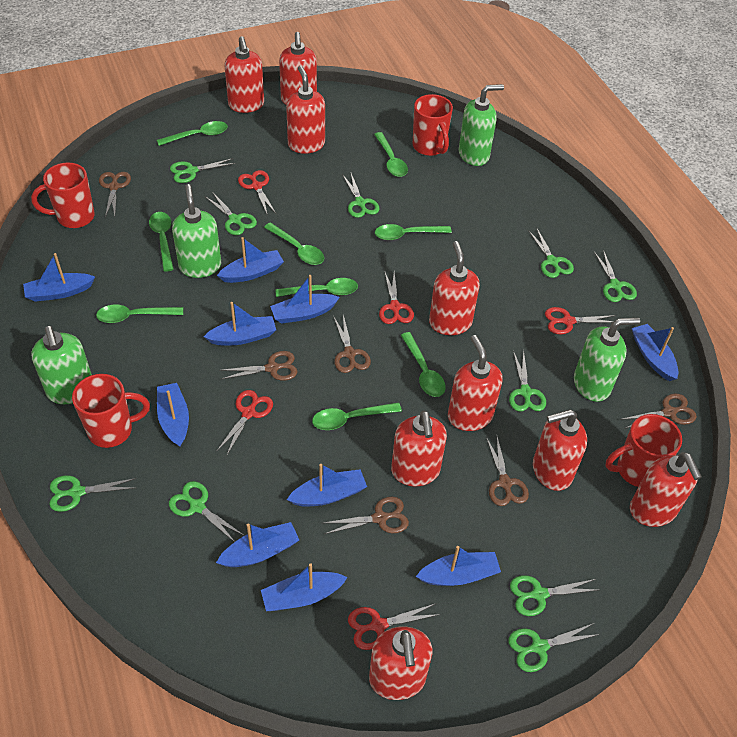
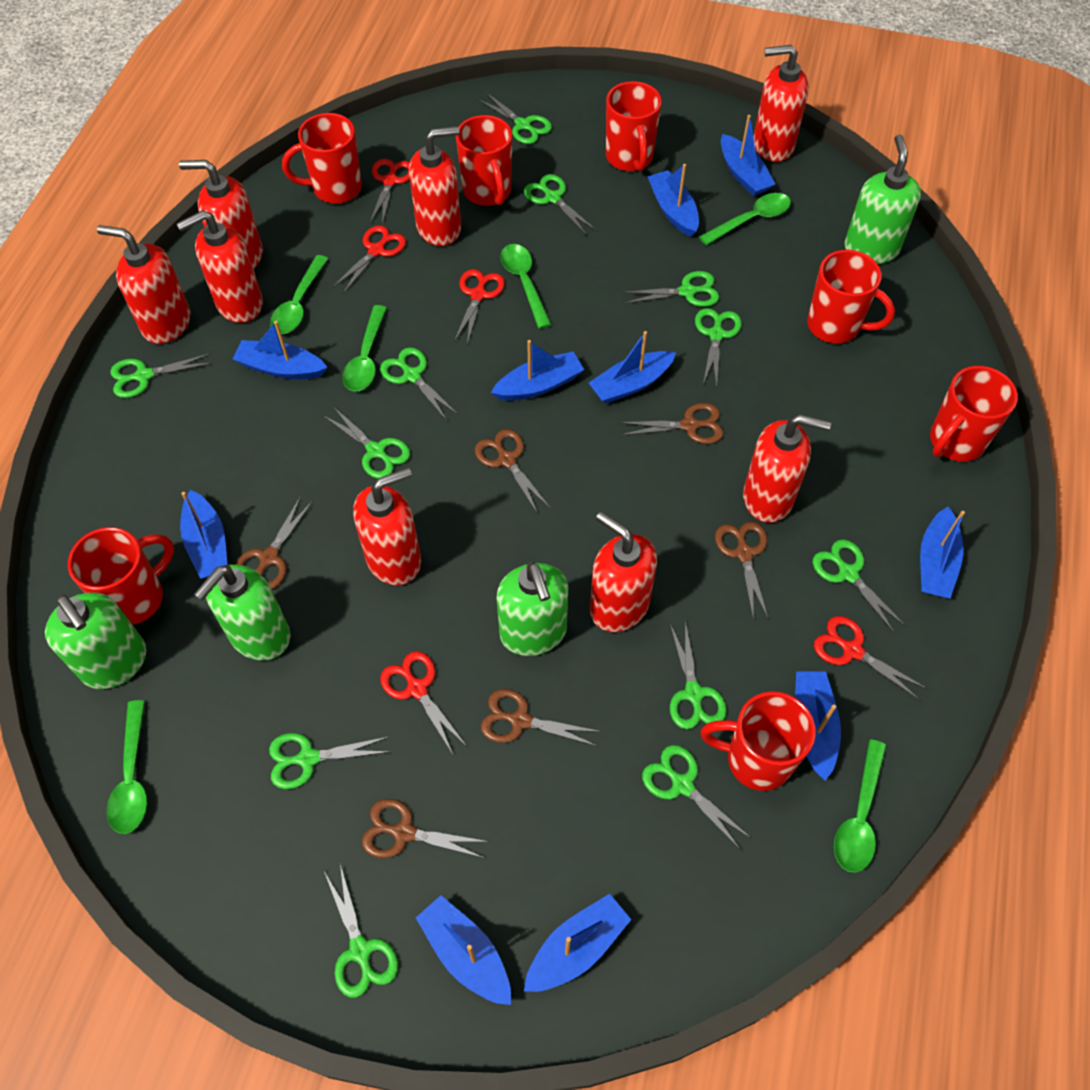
green scissors: [49,475,136,512] [169,481,245,542] [170,158,236,183] [205,192,257,235] [342,173,379,218] [508,623,600,672] [509,350,546,412] [510,575,597,616] [528,229,574,278] [594,250,637,302] = 10 -> [110,353,213,398] [269,733,391,789] [323,406,410,479] [324,864,398,998] [380,347,459,421] [478,93,552,144] [524,174,597,235] [622,271,719,307] [642,745,752,850] [670,621,727,729] [695,308,742,388] [813,539,906,634] = 12
green spoon: [96,305,183,323] [149,212,174,272] [157,121,228,146] [264,222,324,265] [275,278,358,297] [312,402,402,430] [374,132,408,177] [375,224,452,240] [401,332,446,397] = 9 -> [107,700,147,834] [270,255,328,334] [342,305,387,391] [501,244,551,329] [699,193,791,245] [834,739,887,873] = 6
red mug: [31,163,95,228] [72,374,150,448] [413,94,453,156] [605,414,682,487] = 4 -> [68,527,174,625] [282,113,362,204] [456,115,512,206] [606,81,662,171] [700,691,816,791] [807,250,895,344] [930,366,1018,462] = 7
red soap dispenser: [224,36,264,113] [279,32,317,105] [286,65,325,154] [369,626,433,700] [391,411,447,486] [429,241,480,335] [448,335,502,431] [533,409,587,491] [630,452,702,527] = 9 -> [97,225,190,344] [176,210,263,323] [179,160,263,269] [353,467,421,586] [409,126,461,246] [590,512,657,632] [743,414,831,523] [753,45,809,162] = 8

